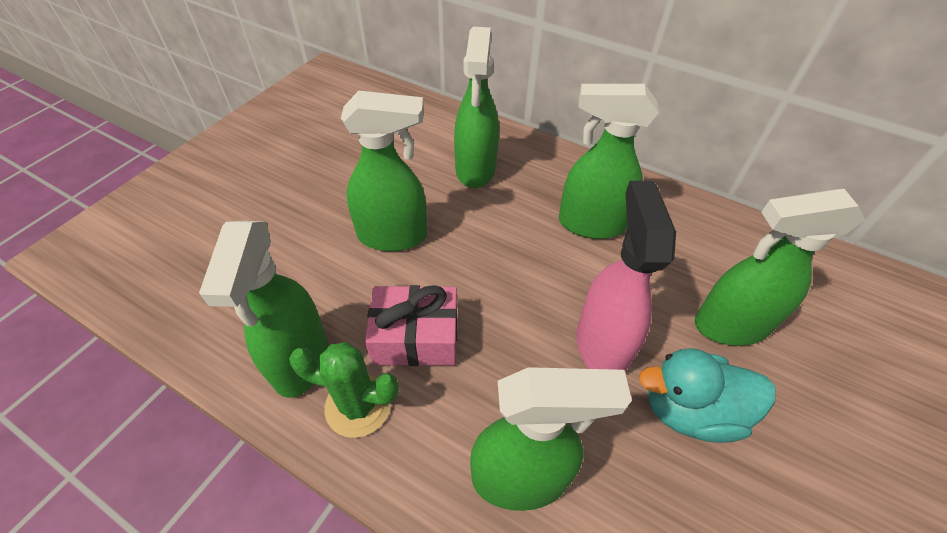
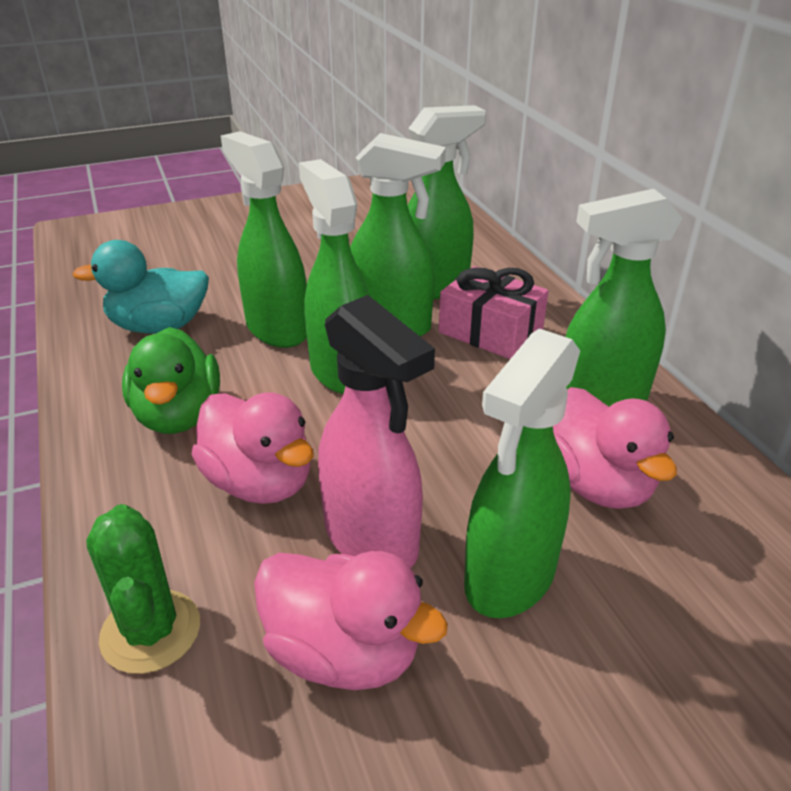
green duck: none = 0 -> [122,327,220,434] = 1
pink duck: none = 0 -> [191,392,314,504] [254,551,448,690] [553,387,677,509] = 3

